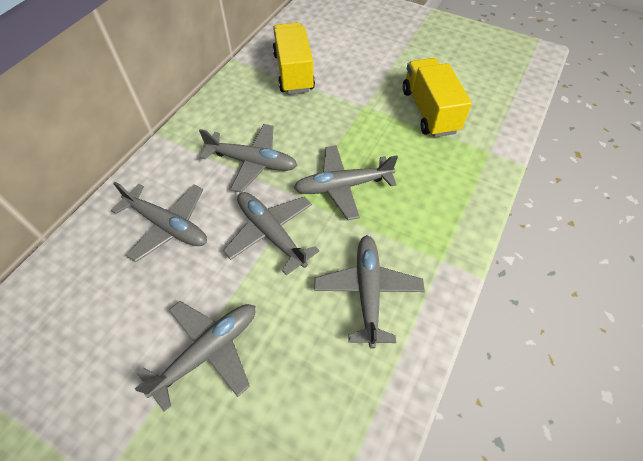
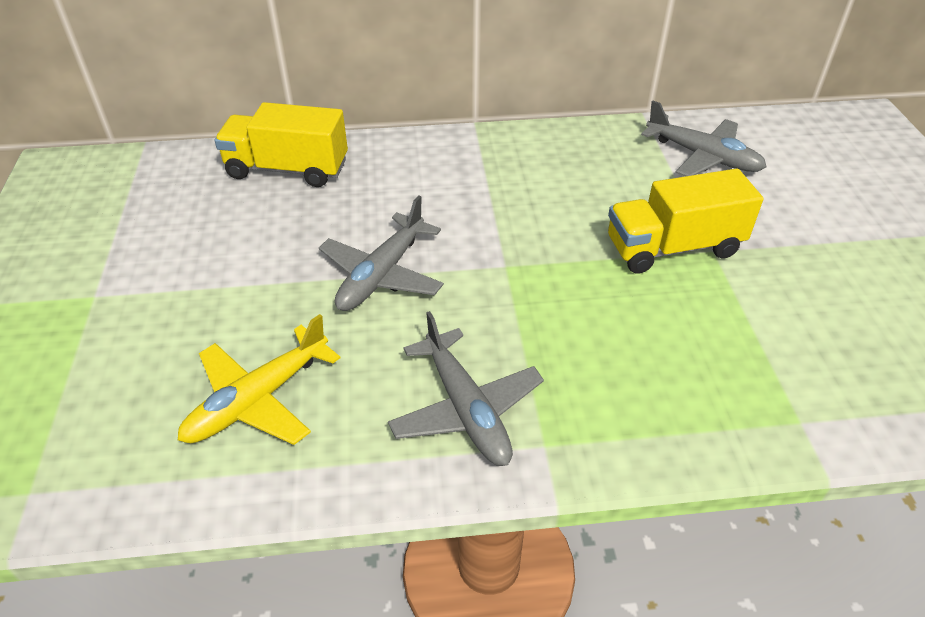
grey plane: [111,182,207,262] [135,301,256,412] [199,124,298,193] [223,192,320,275] [294,145,398,220] [314,235,425,349] = 6 -> [319,195,444,311] [388,311,544,466] [641,101,767,176] = 3
yellow plane: none = 0 -> [178,314,340,445] = 1

